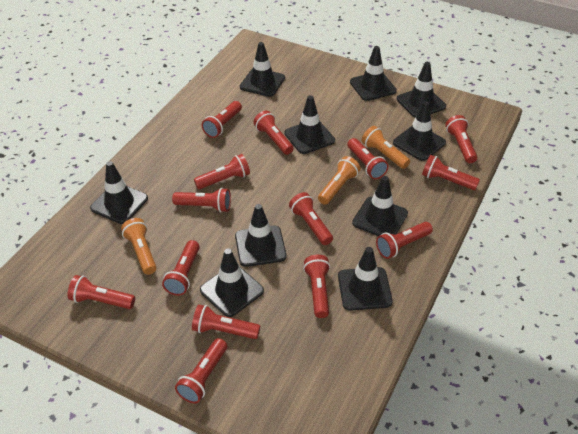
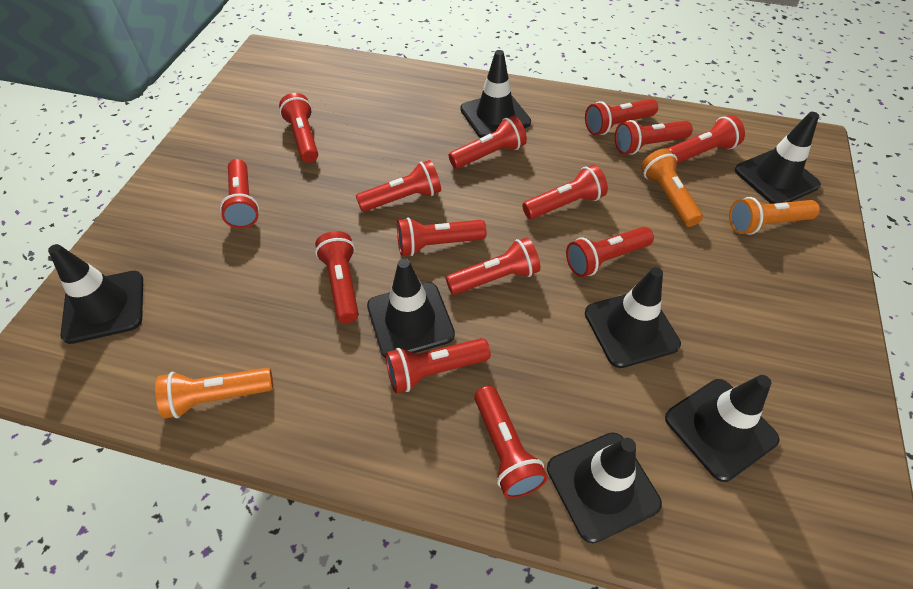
black traffic cone: [90,161,148,224] [200,249,264,317] [235,204,286,267] [240,42,285,97] [284,95,335,154] [338,247,393,311] [350,46,397,101] [352,176,408,236] [393,101,446,161] [397,62,446,118] = 10 -> [48,244,143,344] [367,259,455,358] [460,50,531,138] [547,432,662,543] [585,267,681,368] [665,375,780,482] [735,112,821,204] = 7

